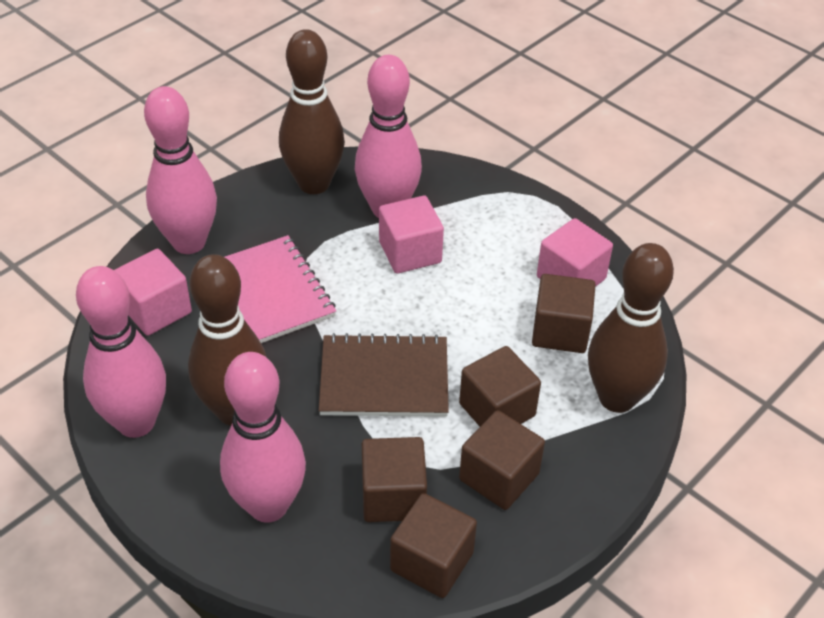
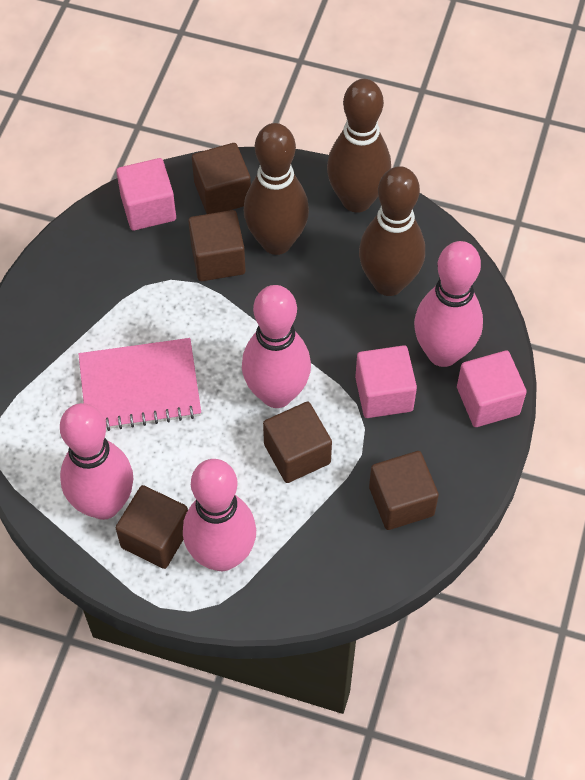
brown notebook: [319,333,449,417] = 1 -> none = 0

